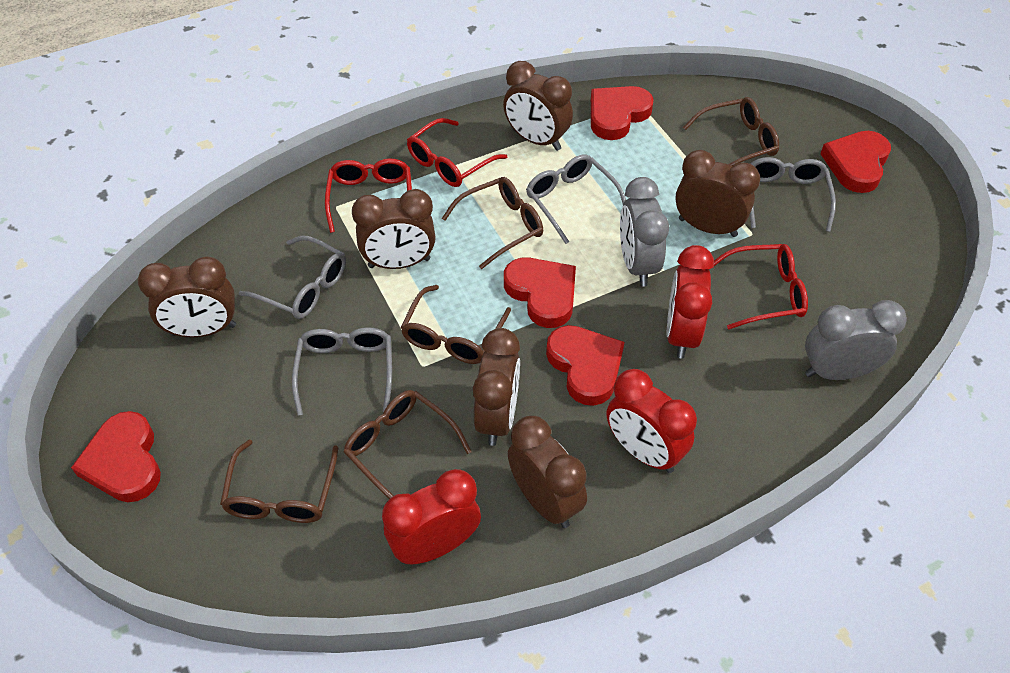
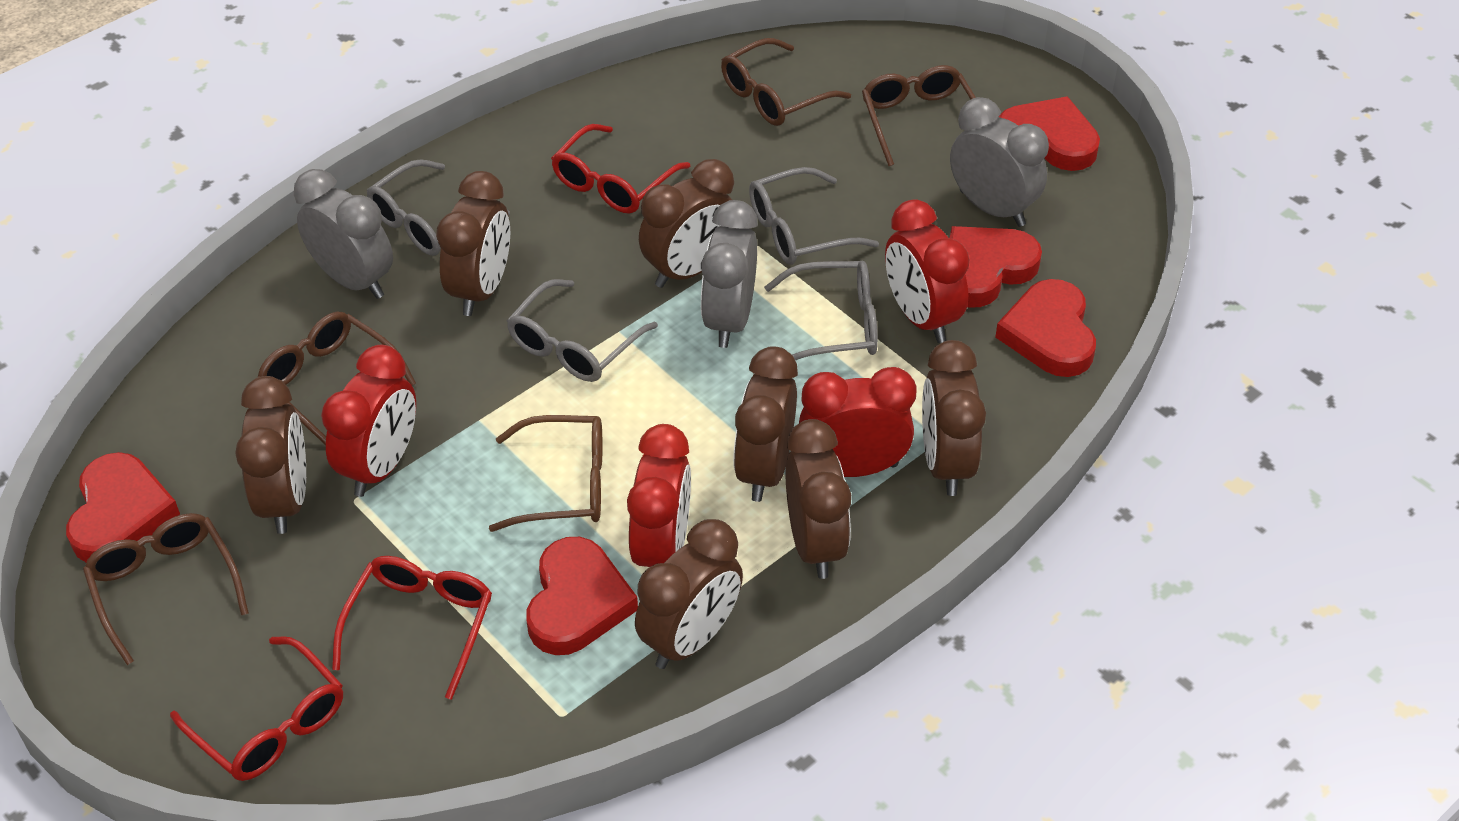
brown clock: [138,257,236,337] [352,189,436,269] [473,328,520,446] [503,61,573,151] [508,416,587,528] [675,150,760,237] = 6 -> [235,376,306,534] [436,171,510,316] [635,519,743,669] [639,159,734,288] [733,346,798,502] [785,419,851,579] [922,340,986,496] = 7
grey clock: [620,177,669,287] [805,300,907,380] = 2 -> [294,169,393,299] [701,200,758,348] [950,97,1049,227] = 3
red clock: [382,469,481,564] [606,369,697,473] [667,245,714,358] = 3 -> [321,345,416,497] [627,424,691,567] [799,367,916,477] [885,199,970,343] = 4

